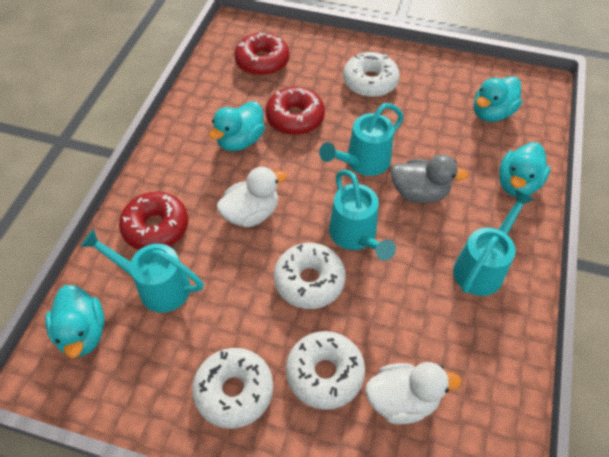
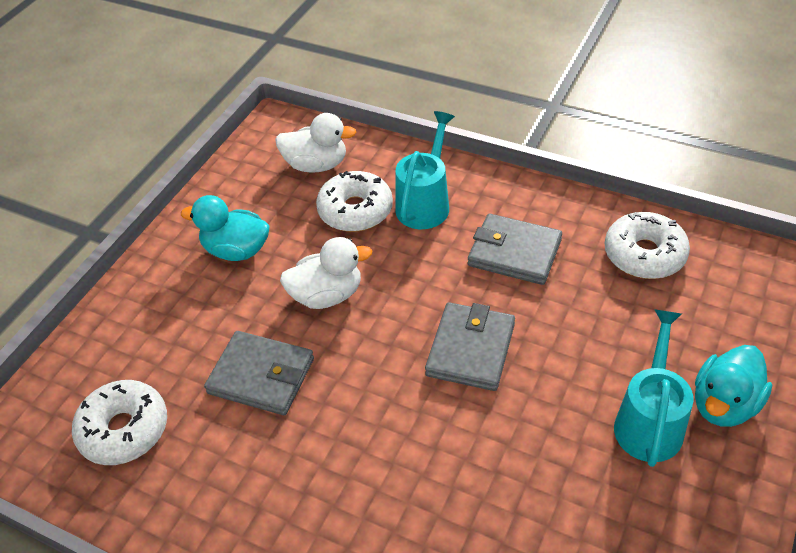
grey duck: [390,154,468,203] = 1 -> none = 0
grey wallet: none = 0 -> [204,331,314,415] [425,302,515,391] [468,214,562,285] = 3
red donut: [119,192,188,250] [234,32,290,76] [266,87,325,135] = 3 -> none = 0
turquoise duck: [45,285,105,358] [209,101,265,151] [474,76,522,122] [499,142,550,197] = 4 -> [181,195,270,261] [695,345,772,427] = 2
turquoise watering can: [81,229,204,313] [319,103,404,176] [329,170,396,261] [453,190,535,296] = 4 -> [396,111,455,229] [614,309,694,467] = 2
white donut: [192,348,273,429] [274,243,346,309] [286,331,365,410] [343,52,400,97] = 4 -> [72,380,167,465] [316,171,393,232] [605,212,690,279] = 3

